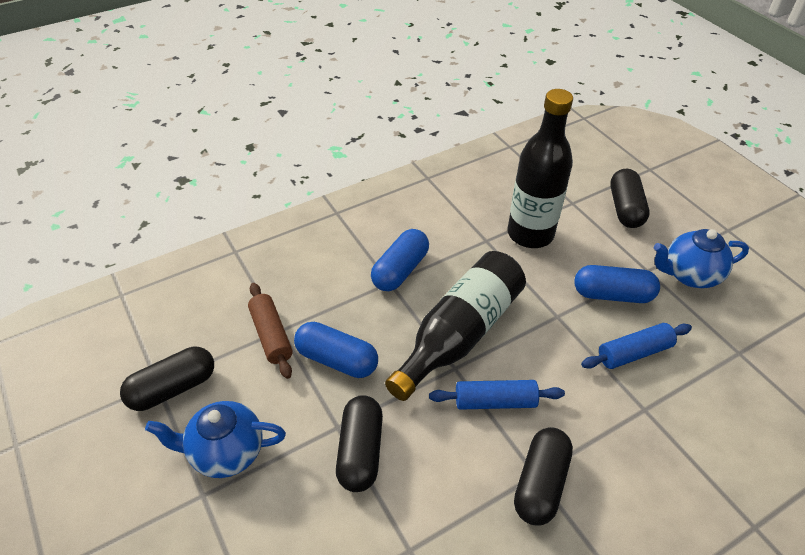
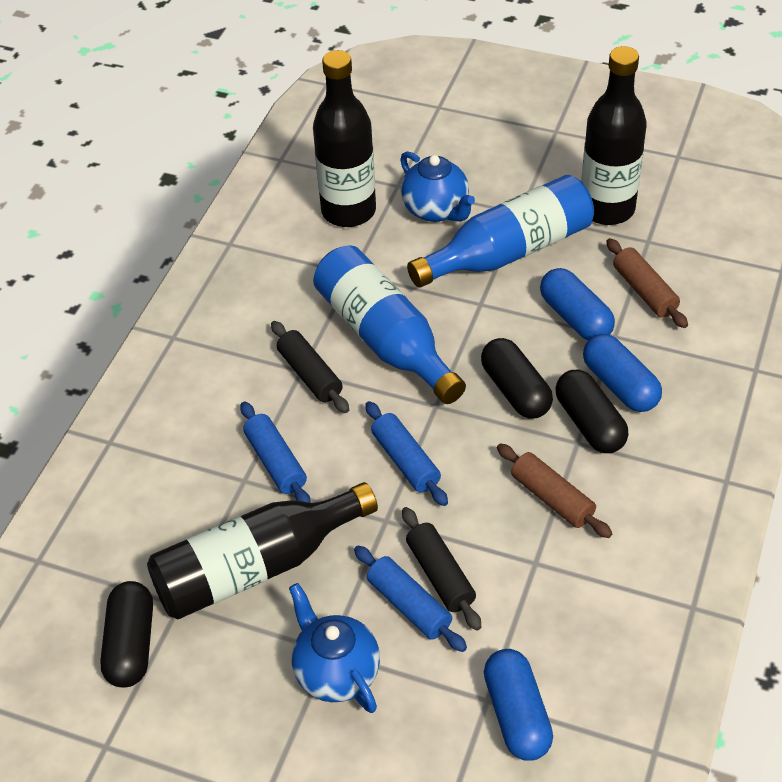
black bottle: [385,251,526,401] [507,89,573,248] = 2 -> [147,482,378,619] [313,50,376,227] [581,46,647,225] = 3
black capsule: [120,347,214,411] [336,395,383,492] [514,427,573,526] [610,169,649,228] = 4 -> [100,581,153,687] [481,338,553,419] [555,370,629,453] = 3
black rolling pin: none = 0 -> [271,321,349,413] [402,507,481,631] = 2
blue bottle: none = 0 -> [313,245,466,404] [407,175,594,288] = 2
blue rolling pin: [429,380,565,410] [581,323,692,369] = 2 -> [240,401,311,503] [354,545,467,652] [365,401,448,506] = 3
brown rolling pin: [248,283,293,379] = 1 -> [497,443,612,538] [606,238,688,328] = 2

